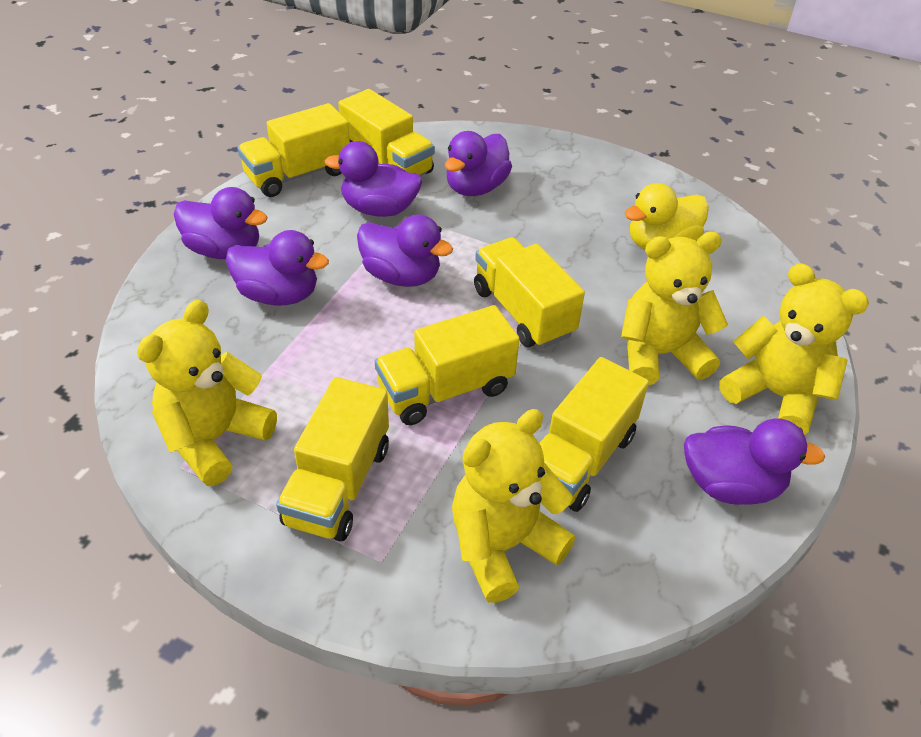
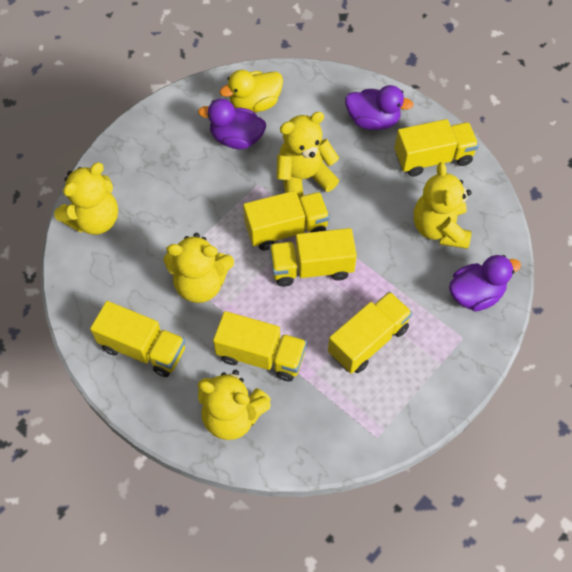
purple duck: [174,187,268,259] [226,230,329,306] [325,141,422,217] [357,214,453,287] [445,131,512,196] [684,418,825,505] = 6 -> [198,99,266,149] [345,85,414,130] [449,255,521,311] = 3
yellow teddy bear: [137,300,277,486] [452,409,575,603] [621,232,728,386] [719,263,869,435] = 4 -> [54,162,118,235] [164,233,234,303] [197,370,271,440] [277,112,339,198] [414,162,471,249] = 5

